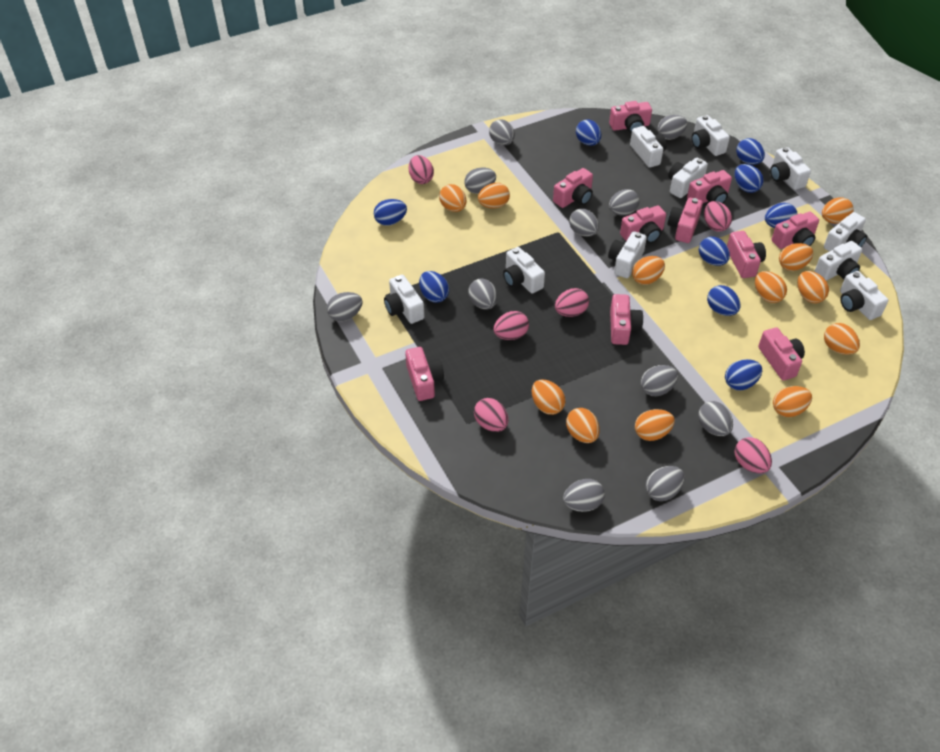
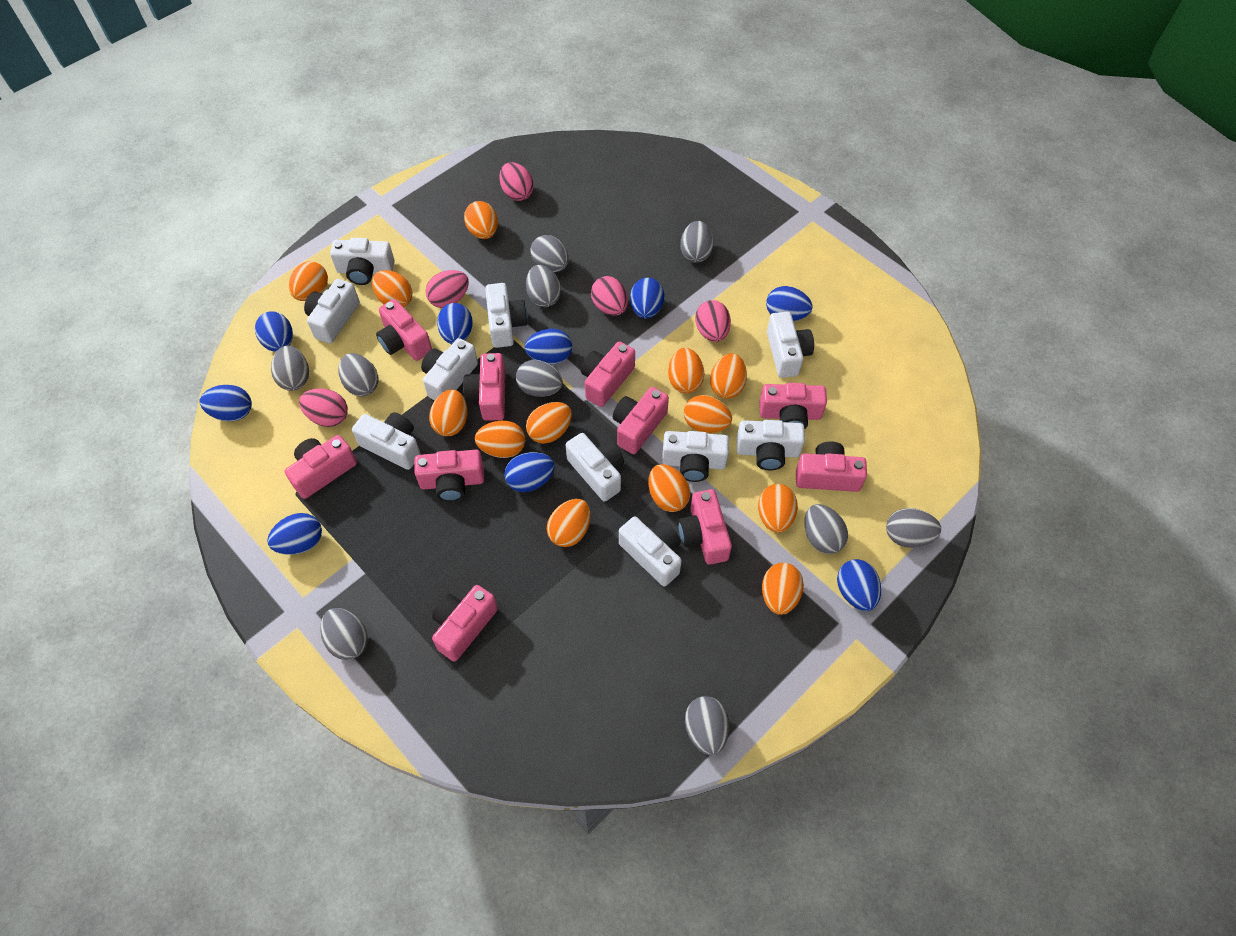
grey egg: [327,292,363,322] [464,167,496,194] [468,278,497,310] [489,119,515,145] [563,479,605,512] [569,209,599,237] [609,189,640,216] [641,365,678,396] [645,466,685,501] [657,115,687,140] [698,401,733,436] = 11 -> [271,346,309,391] [320,608,368,660] [338,353,378,396] [516,360,563,397] [526,265,561,307] [530,235,569,272] [680,221,714,263] [685,696,729,756] [804,504,848,554] [886,508,941,548] = 10
orange egg: [439,184,466,212] [478,183,510,208] [532,380,566,415] [566,408,599,443] [632,256,665,285] [635,409,675,441] [755,271,787,303] [773,386,812,417] [779,243,813,271] [797,271,829,303] [822,197,854,224] [824,323,860,355] = 12 -> [289,261,328,301] [372,270,412,307] [429,389,467,436] [464,201,498,239] [475,421,525,458] [526,402,572,444] [547,499,591,547] [648,464,690,512] [668,348,704,393] [684,395,732,433] [710,353,747,399] [758,484,798,533] [762,563,804,615] = 13
pink egg: [409,155,434,184] [474,398,508,432] [494,311,529,340] [555,288,589,317] [704,201,732,232] [734,437,772,473] = 6 -> [299,389,348,427] [426,270,469,308] [499,162,534,201] [591,276,628,316] [695,300,731,342] = 5

